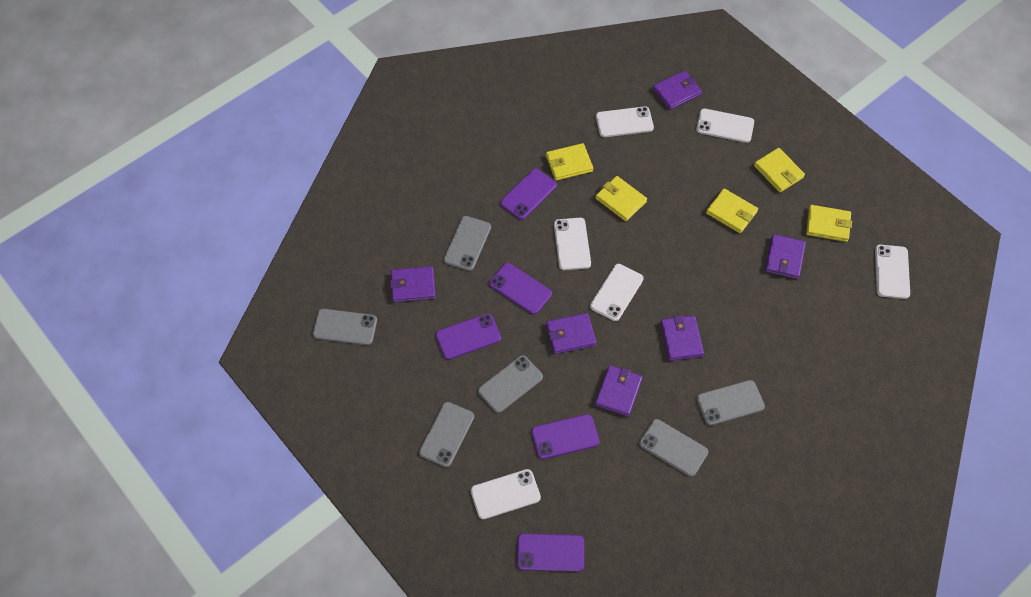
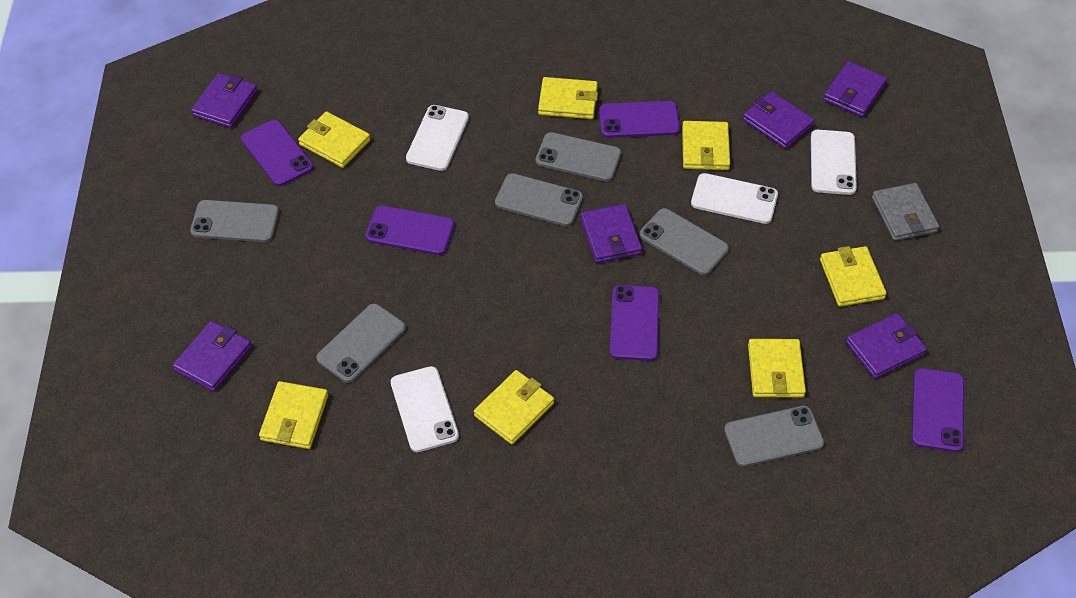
grey wallet: none = 0 -> [872,183,939,241] = 1
white phone: [471,469,541,519] [554,218,591,270] [590,264,644,321] [596,106,654,137] [696,109,754,143] [875,244,910,299] = 6 -> [391,366,459,452] [406,105,469,171] [691,173,778,224] [811,130,857,195] = 4
yellow wallet: [546,143,593,181] [596,176,647,221] [706,189,758,233] [754,148,805,192] [806,205,852,242] = 5 -> [259,381,328,449] [298,111,371,168] [474,370,554,444] [538,77,598,119] [682,121,730,170] [748,339,806,397] [820,246,887,307] = 7

